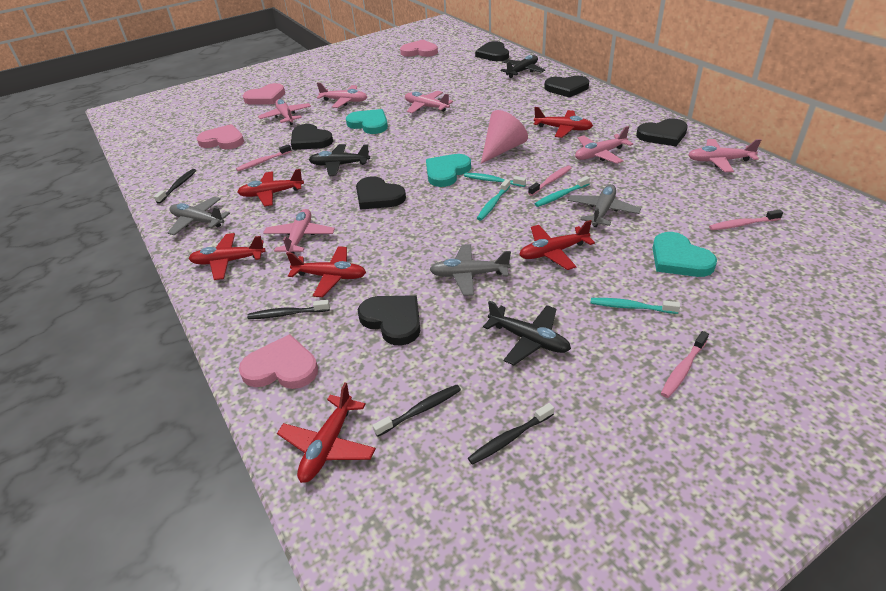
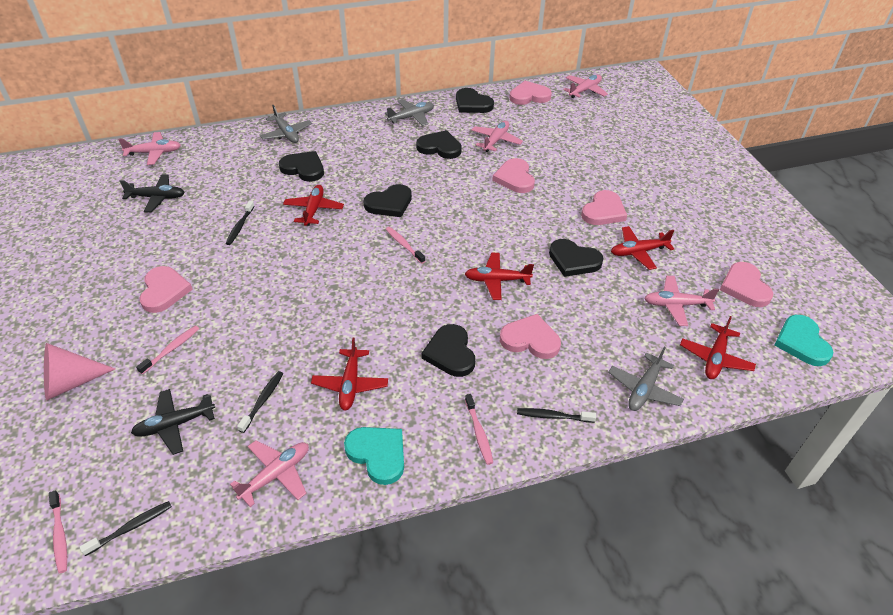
black plane: [309,144,370,176] [483,301,571,365] [500,55,545,78] = 3 -> [120,174,185,212] [131,389,215,455] = 2
pink heart: [197,124,244,149] [239,334,318,389] [243,83,285,105] [400,39,438,57] = 4 -> [139,266,193,313] [492,158,535,193] [500,314,561,359] [510,81,552,105] [581,190,627,225] [720,262,773,307] = 6
pink plane: [258,99,311,125] [263,209,335,254] [317,83,367,108] [405,91,453,113] [575,126,633,164] [688,139,761,172] = 6 -> [118,132,181,165] [230,440,309,507] [471,121,523,152] [563,75,608,98] [644,276,719,326] = 5
red plane: [189,233,266,280] [237,169,304,207] [277,382,376,483] [286,246,366,297] [519,220,595,270] [533,107,593,138] = 6 -> [283,185,344,226] [311,338,388,411] [465,253,534,300] [611,226,674,270] [680,316,756,379] = 5
turquoise heart: [346,109,388,134] [426,154,471,187] [652,232,717,277] = 3 -> [344,427,404,485] [774,315,833,366] = 2
turquoise toothbrush: [464,173,526,187] [477,179,510,221] [535,176,590,207] [590,298,680,314] = 4 -> none = 0

